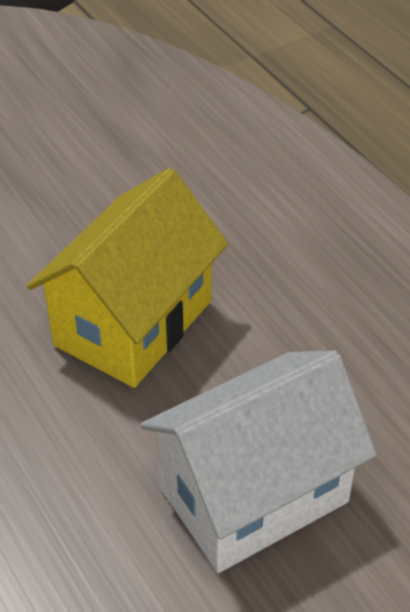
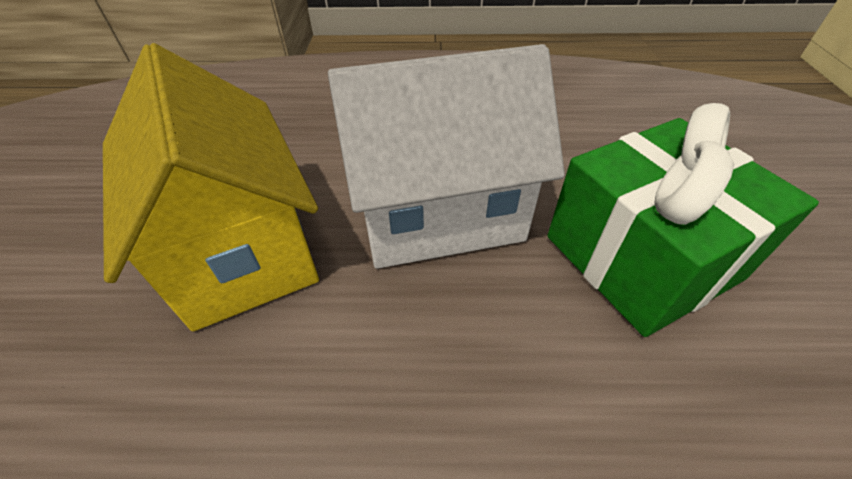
green gift: none = 0 -> [547,103,819,337] = 1

